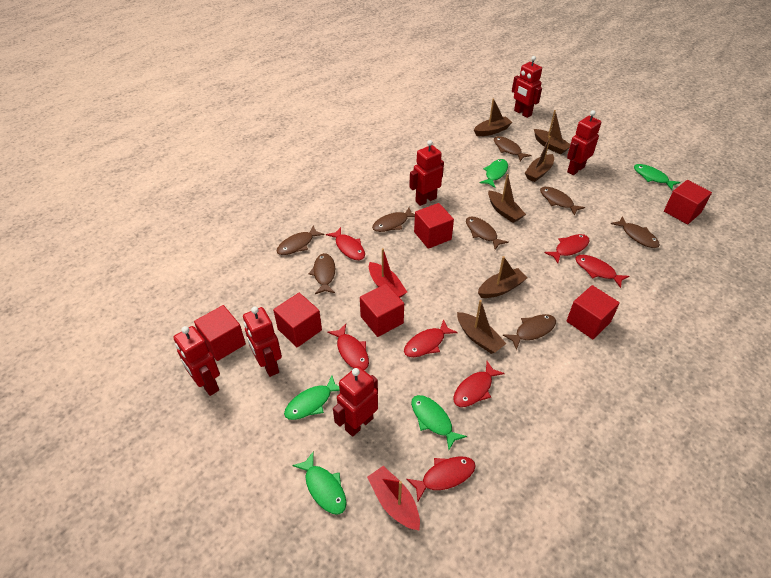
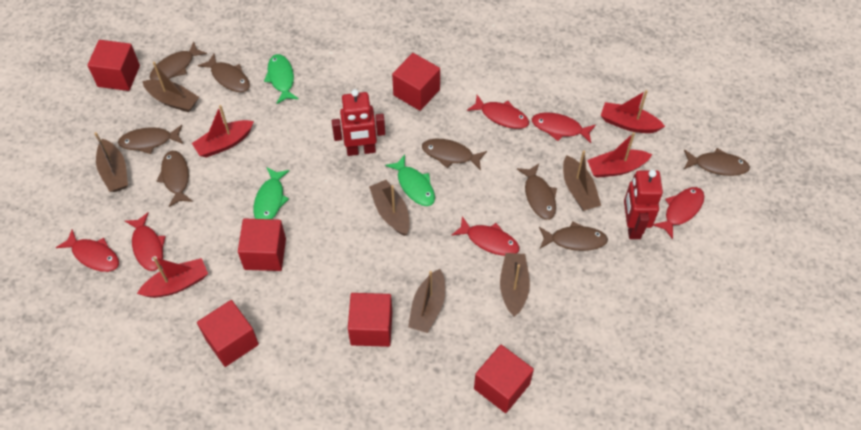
green fish: [284,375,340,420] [292,451,346,515] [411,395,467,450] [480,159,508,188] [634,164,680,190] = 5 -> [253,167,289,219] [264,54,299,104] [385,155,435,206] = 3
red boat: [367,466,420,530] [369,248,407,298] = 2 -> [137,257,208,298] [192,105,254,158] [587,132,652,178] [601,90,665,133] = 4
red fish: [326,227,365,260] [327,324,369,370] [404,319,458,357] [406,457,476,501] [453,361,505,407] [544,234,589,263] [575,255,629,288] = 7 -> [56,229,119,272] [125,212,166,271] [452,216,520,256] [467,95,529,129] [532,112,596,143] [653,187,704,239] = 6
red robot: [174,326,220,396] [243,307,282,377] [333,366,378,437] [409,140,444,206] [512,56,542,118] [567,110,601,175] = 6 -> [332,89,385,156] [624,170,663,239] = 2

